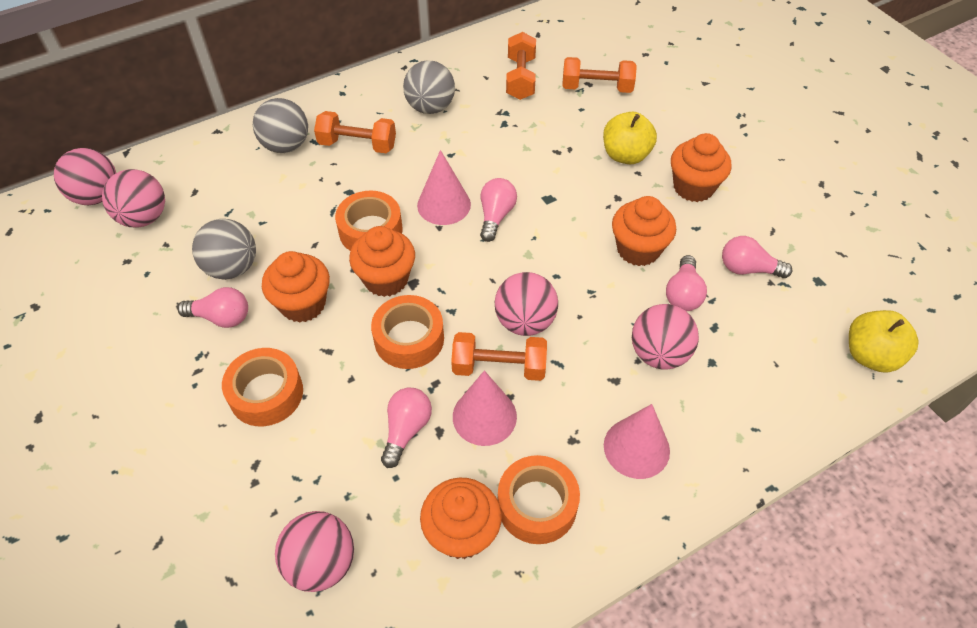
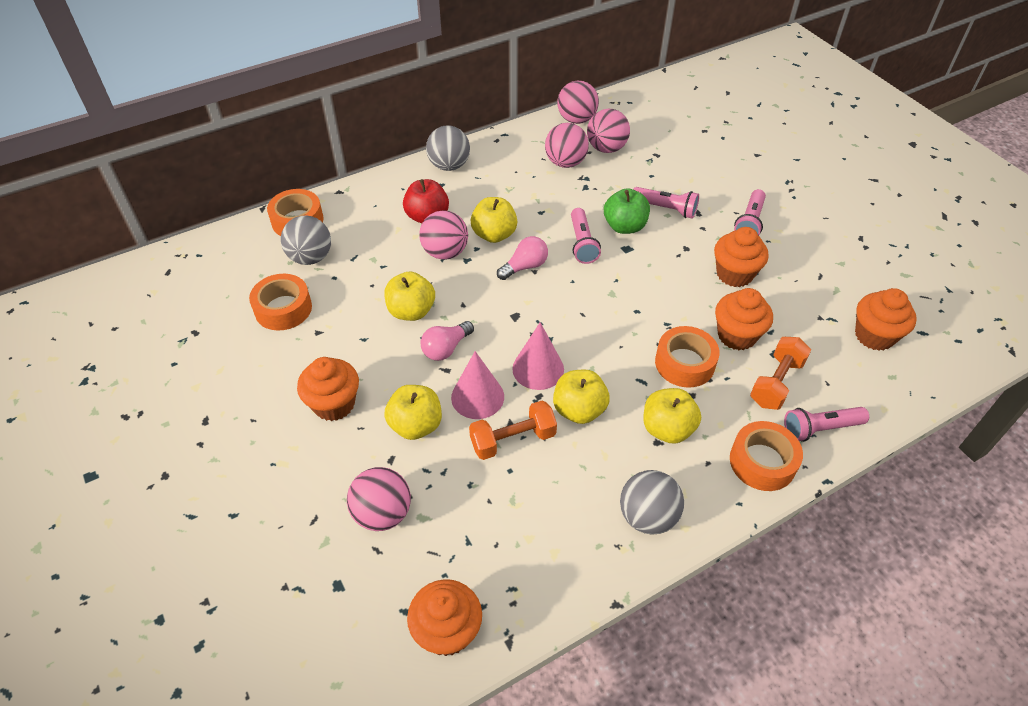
green apple: none = 0 -> [604,188,650,234] = 1
orange dumbbell: [314,111,396,153] [451,332,547,381] [506,32,536,100] [562,57,637,93] = 4 -> [469,401,557,460] [750,337,811,410] = 2
pink cone: [417,150,471,225] [453,370,517,446] [604,404,670,479] = 3 -> [451,351,504,419] [512,322,564,390] = 2
pink flashlight: none = 0 -> [571,208,601,264] [633,187,699,219] [734,189,766,236] [784,407,869,442] = 4
pink light bulb: [177,287,248,328] [381,388,432,468] [480,178,517,242] [666,255,707,311] [722,236,792,278] = 5 -> [421,321,474,361] [497,236,548,280] = 2
red apple: none = 0 -> [403,179,449,223] = 1
yellow apple: [603,112,657,164] [849,310,918,373] = 2 -> [384,271,435,321] [384,385,442,440] [470,197,517,243] [553,370,610,424] [643,388,701,444] = 5

